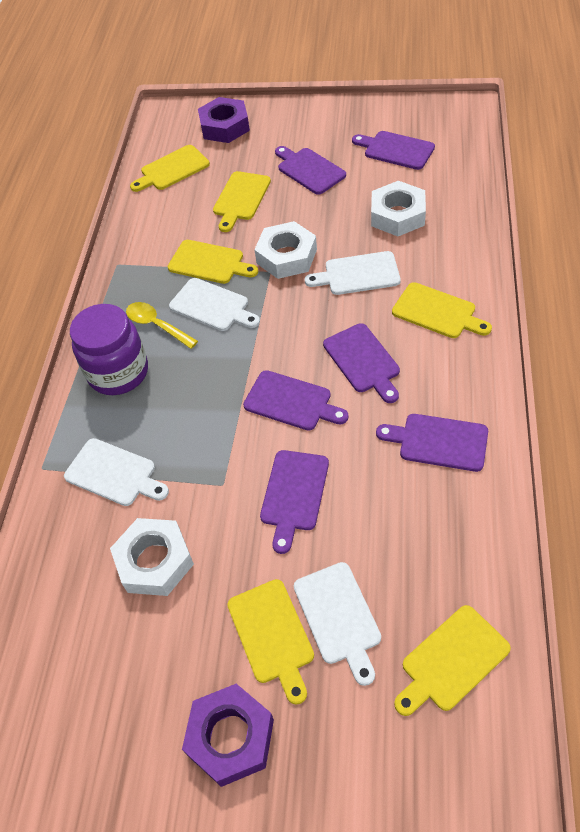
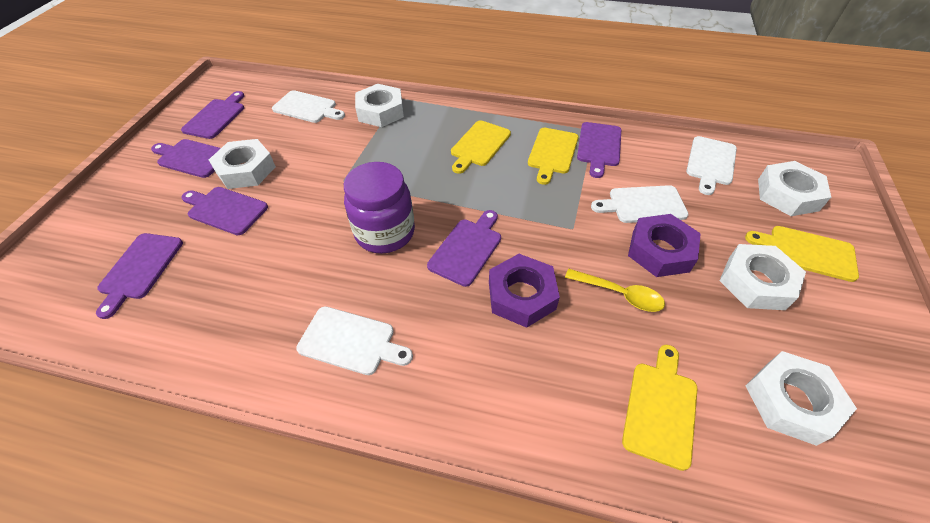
white nut: [110,518,194,596] [254,221,317,279] [371,181,426,236] = 3 -> [209,139,276,189] [355,84,404,127] [719,244,806,310] [746,351,857,446] [758,161,831,216] = 5
yellow cutting board: [130,145,210,192] [168,240,258,284] [213,171,271,232] [227,579,314,705] [392,282,492,338] [394,605,511,716] = 6 -> [451,120,511,174] [528,128,578,185] [622,345,698,471] [745,226,859,282] = 4

